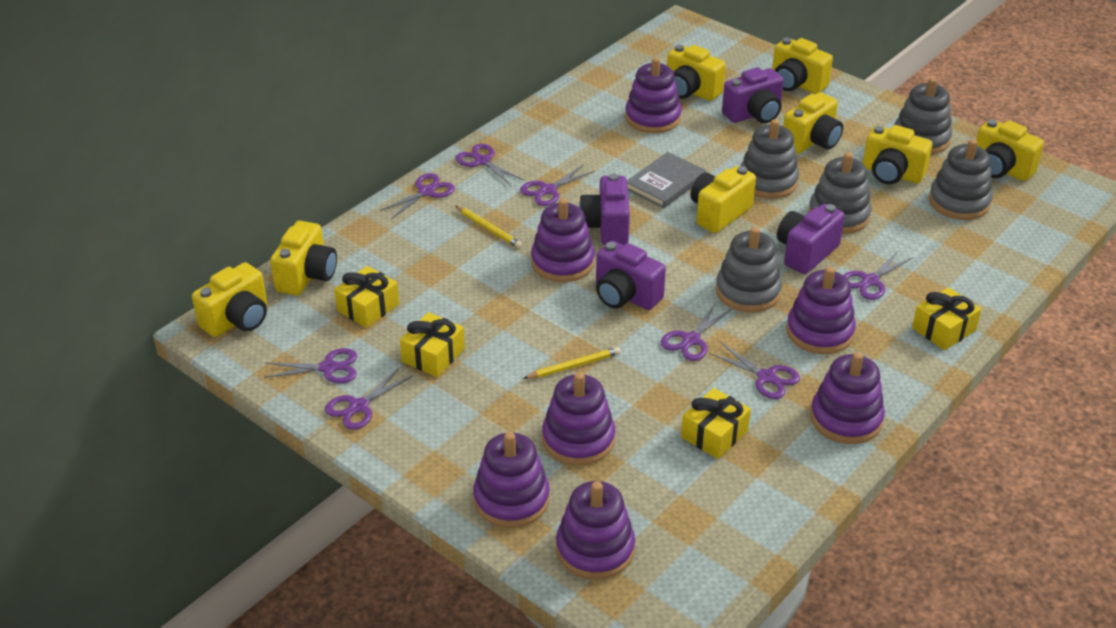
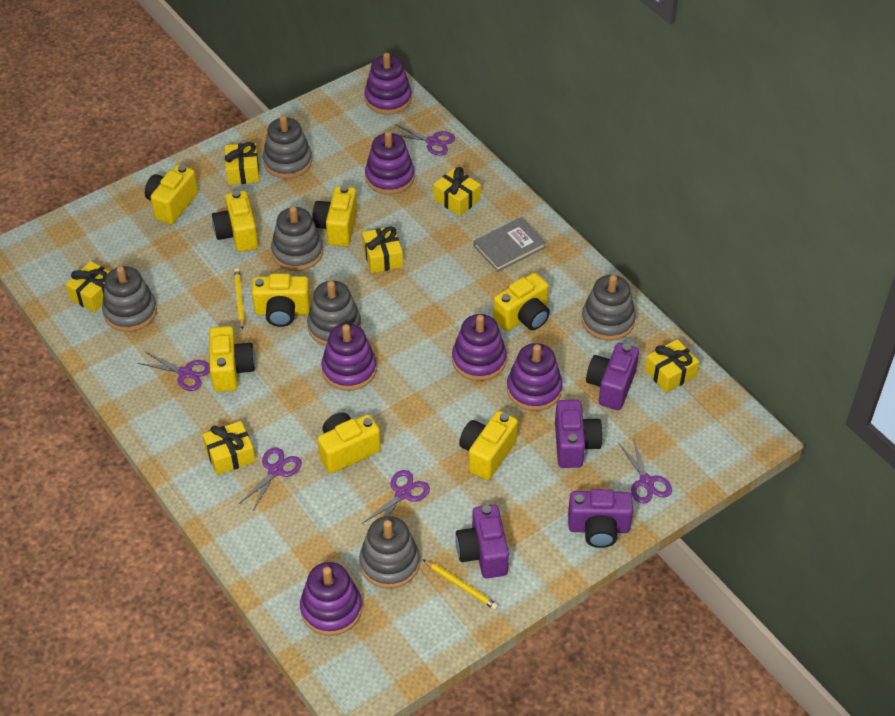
grey stacking toy: [716,227,782,313] [740,119,799,199] [808,152,872,234] [894,78,952,155] [929,139,992,220] = 5 -> [102,266,157,332] [263,116,312,179] [271,206,323,271] [307,281,361,346] [359,516,420,589] [582,275,636,341] = 6
purple scissors: [264,348,357,383] [325,367,413,430] [379,173,455,219] [456,144,524,186] [520,165,595,206] [661,302,732,361] [709,342,800,399] [843,251,913,300] = 8 -> [137,352,210,391] [239,447,302,512] [363,470,430,523] [395,124,455,156] [619,440,672,504] = 5
purple stacking toy: [473,432,550,528] [531,198,595,282] [542,372,615,466] [556,481,635,580] [625,57,682,133] [786,266,856,354] [810,352,885,444] = 7 -> [300,562,362,636] [321,323,377,391] [364,53,412,115] [365,131,415,195] [452,314,507,381] [507,343,563,411] = 6
yellow gift: [334,266,399,328] [400,312,465,377] [681,388,751,459] [912,287,981,350] = 4 -> [66,261,110,313] [203,421,255,475] [225,142,259,185] [362,226,403,273] [433,167,481,216] [645,339,699,393] = 6

